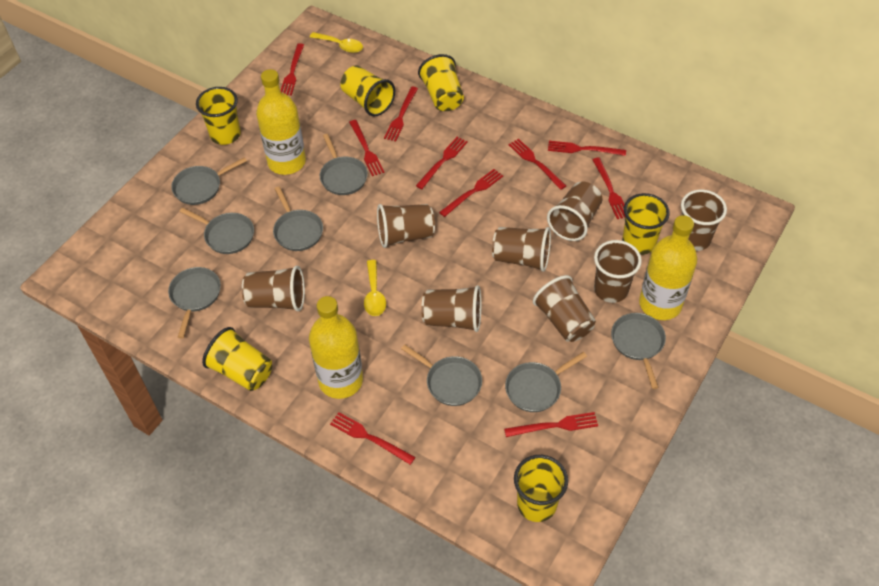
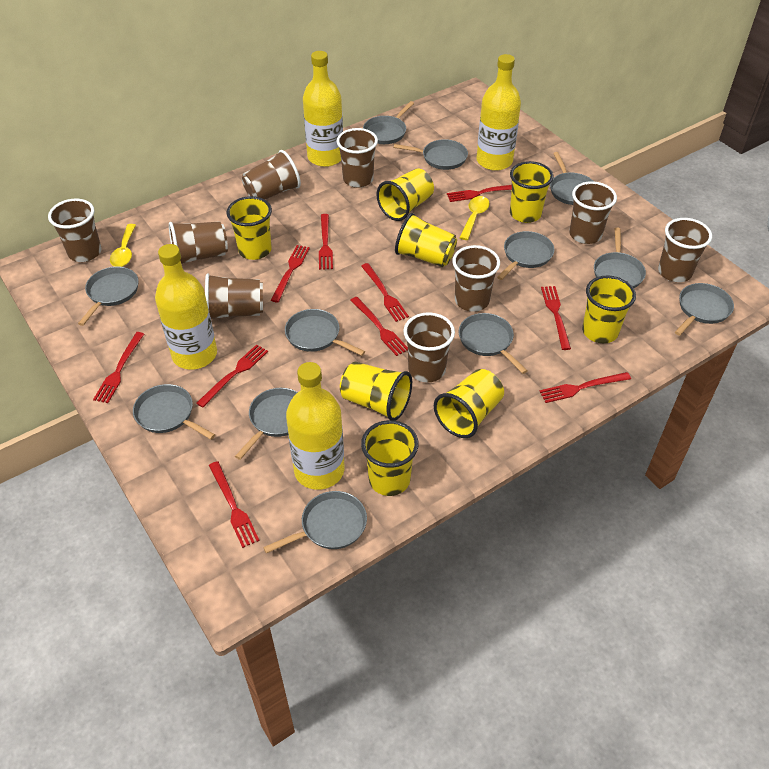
brown cup: [242,266,305,312] [377,204,435,248] [421,285,481,332] [492,227,551,272] [533,275,596,342] [547,181,602,241] [594,240,642,303] [681,190,727,251] = 8 -> [48,199,101,262] [169,221,228,264] [205,274,263,319] [242,150,301,199] [336,128,378,188] [403,313,455,382] [452,245,500,312] [569,181,617,244] [658,218,712,282] = 9
grey pan: [168,267,221,338] [171,157,247,205] [179,208,254,254] [273,186,323,251] [320,134,368,195] [401,344,482,406] [505,352,587,412] [611,313,666,389] = 8 -> [78,267,139,326] [133,384,215,440] [235,388,298,460] [263,491,367,553] [285,309,365,356] [363,101,414,144] [394,139,468,170] [459,313,527,374] [497,231,554,280] [550,152,594,205] [594,228,646,288] [675,283,734,336] = 12
yellow bottle: [256,69,306,175] [309,296,363,399] [639,215,697,320] = 3 -> [155,244,217,370] [286,362,345,490] [303,51,343,167] [476,54,521,171] = 4
yellow cup: [196,87,241,145] [202,327,272,391] [340,65,395,117] [418,54,464,111] [514,455,568,522] [622,193,670,255] = 6 -> [226,196,272,260] [340,362,412,421] [361,420,418,496] [376,169,434,221] [395,213,457,267] [434,369,504,438] [510,161,553,223] [582,276,636,343] = 8

